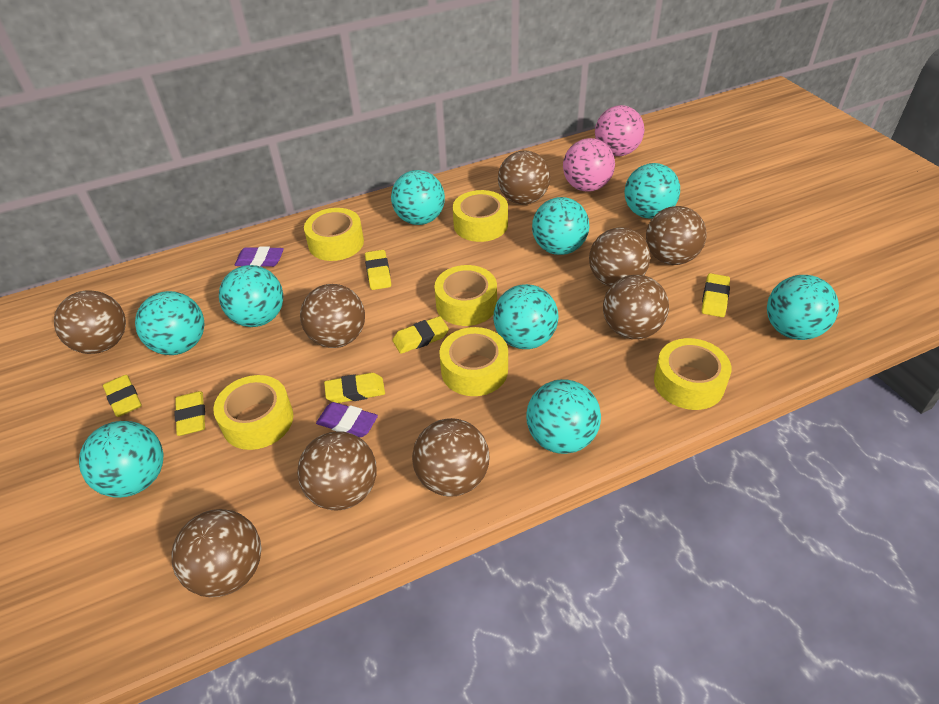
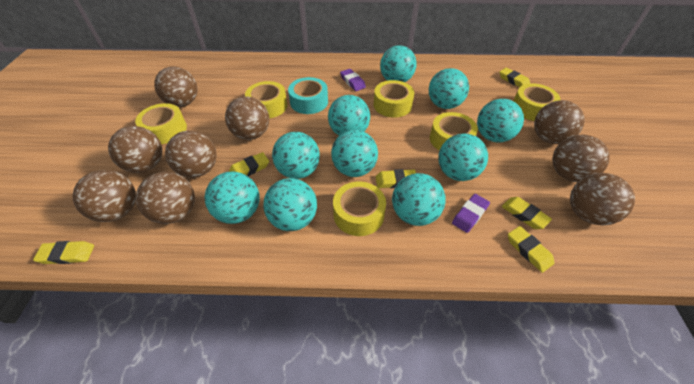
pink ball: [563,138,615,192] [595,105,644,156] = 2 -> none = 0
turquoise ball: [79,421,164,498] [135,291,204,355] [219,265,284,327] [391,170,445,225] [494,284,558,349] [526,379,601,454] [532,197,589,255] [624,163,680,219] [767,275,839,340] = 9 -> [204,171,260,224] [263,178,317,231] [272,132,320,179] [328,95,370,136] [331,130,378,177] [380,45,417,82] [392,173,446,226] [429,68,469,109] [438,134,488,181] [477,99,524,142] = 10
turquoise tape: none = 0 -> [288,77,328,114] = 1

